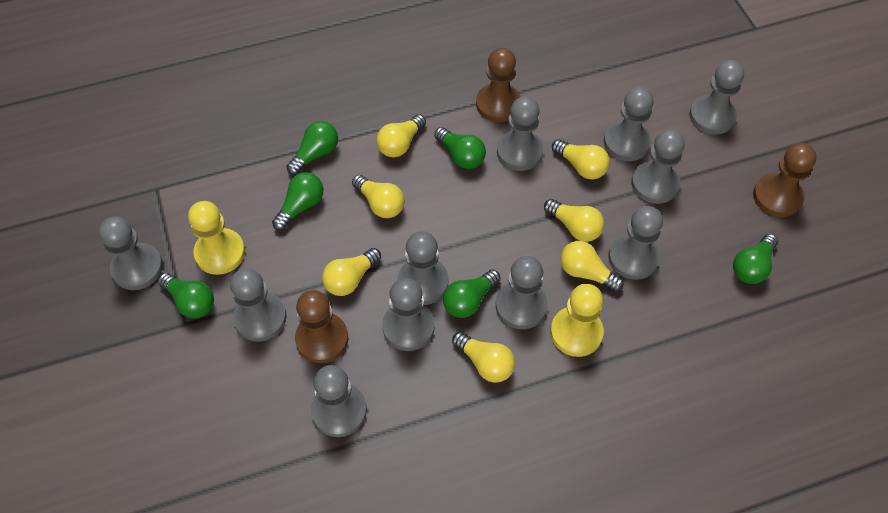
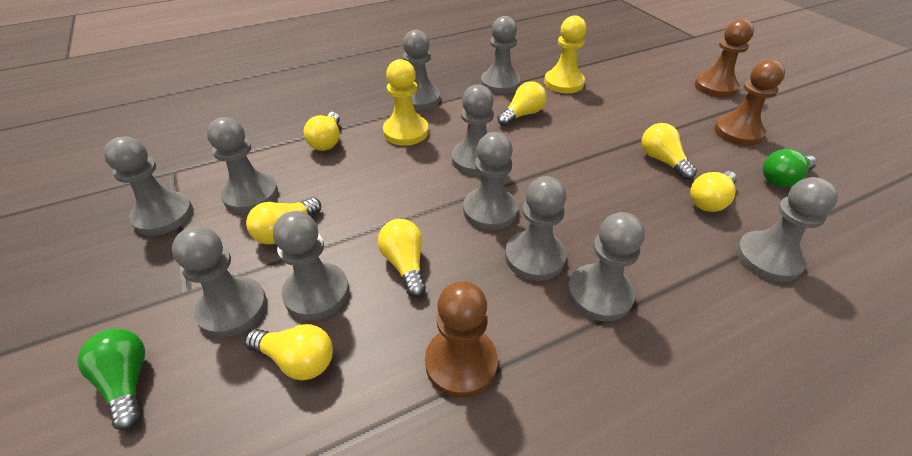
green light bulb: [158,273,214,318] [272,172,323,230] [286,121,338,175] [434,127,486,169] [443,269,501,318] [733,234,778,284] = 6 -> [77,328,145,430] [763,149,817,187] = 2

